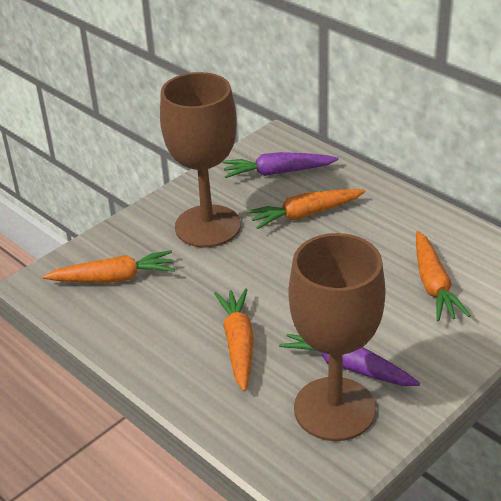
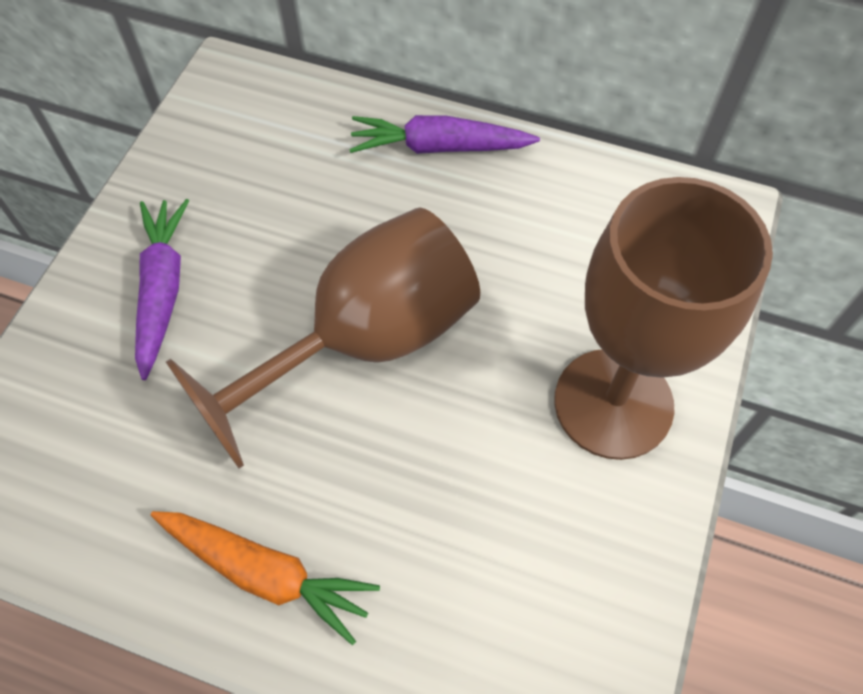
orange carrot: [43,250,175,283] [214,288,254,392] [247,189,365,229] [416,231,471,321] = 4 -> [151,511,380,646] = 1

